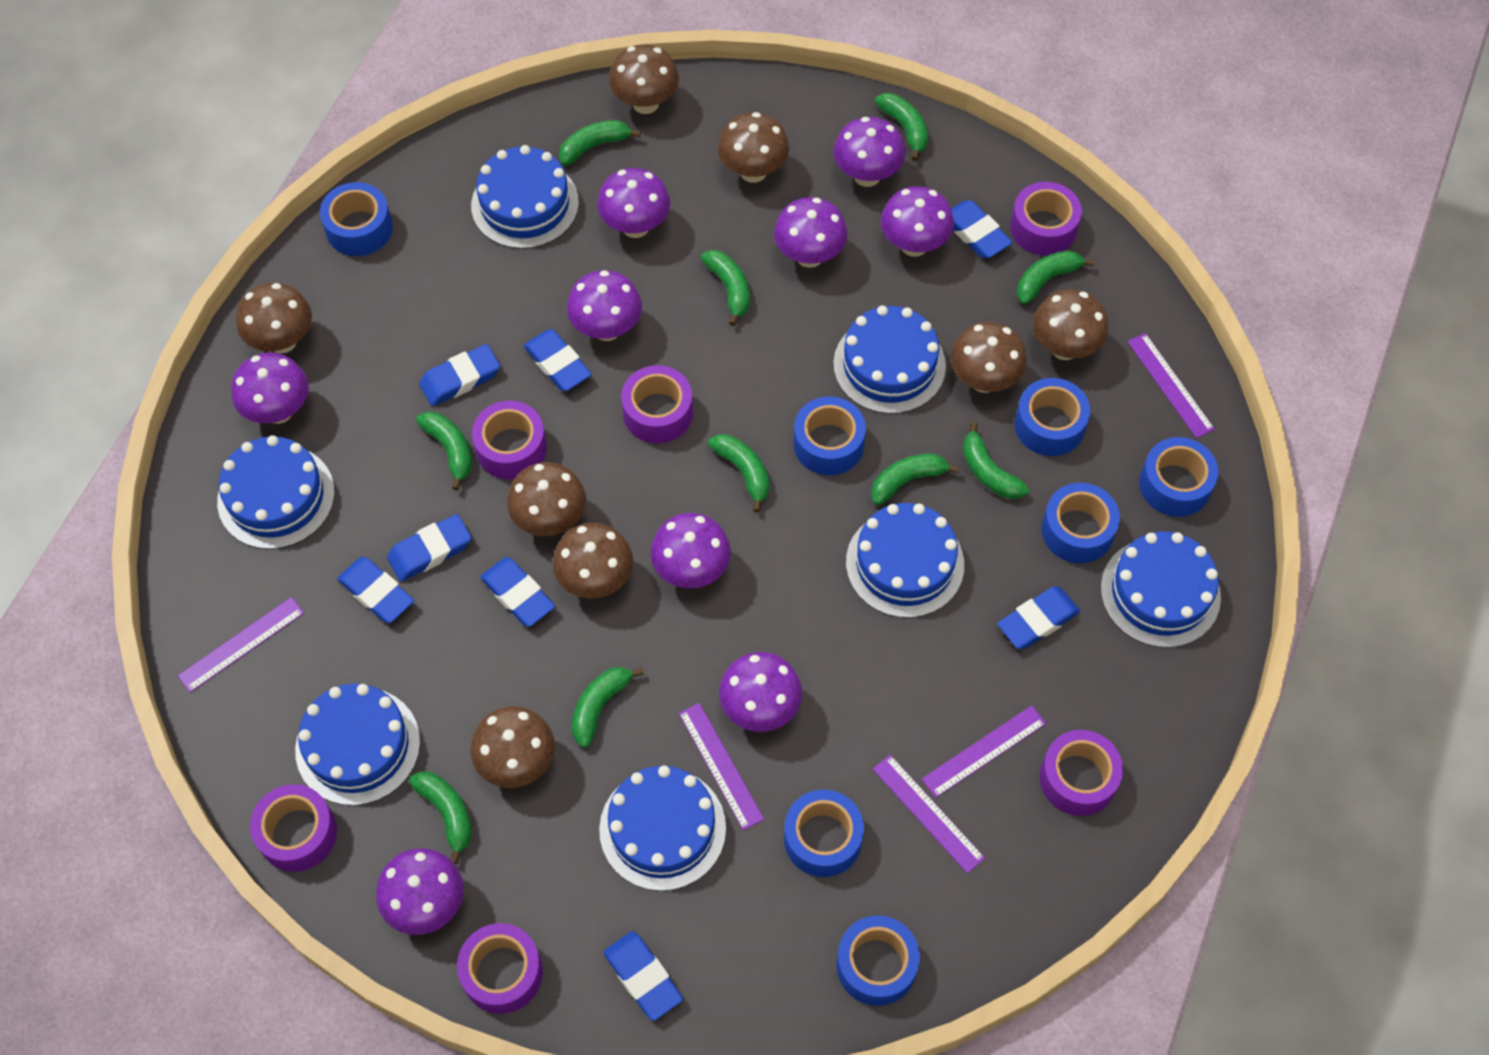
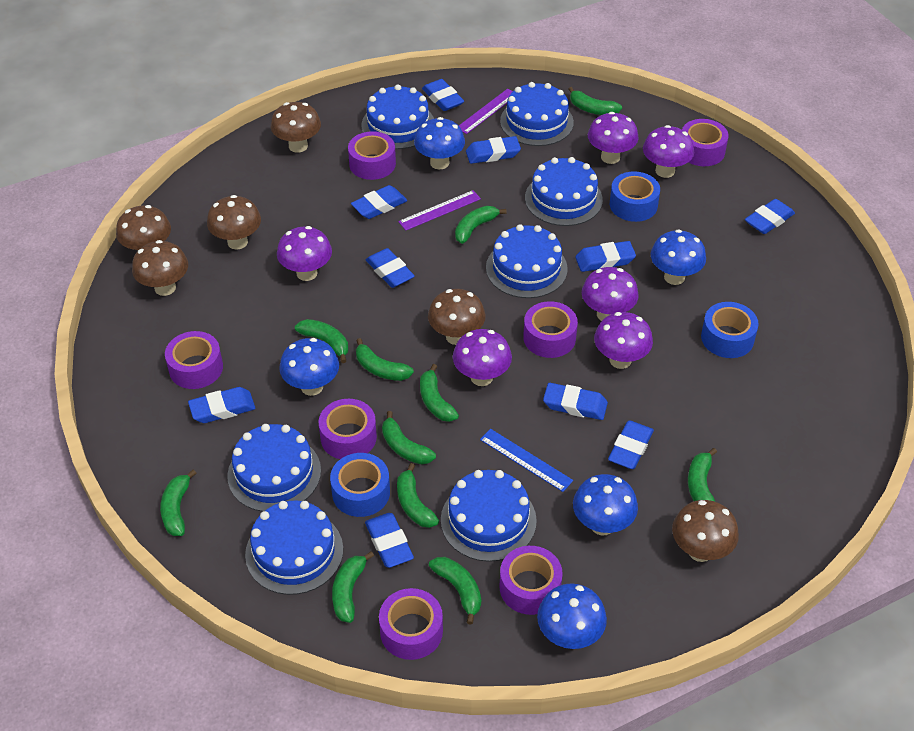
blue eraser: [337,557,414,623] [387,514,472,581] [419,344,500,406] [480,557,555,627] [524,329,592,391] [603,931,683,1021] [951,200,1013,258] [997,586,1080,649] = 8 -> [188,387,255,423] [351,185,407,219] [365,513,414,568] [366,248,415,288] [422,79,464,111] [466,136,521,164] [543,383,608,420] [575,241,636,272] [608,420,654,469] [745,199,795,234] = 10
blue mushroom: none = 0 -> [279,338,339,396] [414,117,465,169] [537,583,607,649] [573,474,638,536] [651,229,706,285] = 5
blue ruler: none = 0 -> [480,429,573,492] = 1
blue tape: [320,182,393,256] [784,790,864,877] [794,397,866,475] [836,916,920,1006] [1015,378,1090,456] [1042,483,1120,563] [1139,437,1218,517] = 7 -> [330,453,390,517] [610,171,660,222] [701,302,759,358] = 3
brown mushroom: [236,282,312,353] [470,706,555,788] [507,462,586,536] [553,523,633,599] [609,44,679,114] [718,112,789,183] [951,322,1027,393] [1033,289,1109,360] = 8 -> [116,205,171,250] [132,240,188,296] [207,195,261,250] [271,102,321,153] [428,289,486,345] [672,500,739,562] = 6
green banana: [409,771,472,864] [416,412,472,490] [559,120,641,166] [572,667,644,748] [701,250,750,326] [708,434,770,513] [871,453,960,505] [875,93,929,161] [963,422,1029,499] [1017,250,1095,304] = 10 -> [160,470,196,536] [295,319,348,363] [332,552,374,623] [356,338,414,381] [382,411,436,464] [397,463,439,528] [420,364,459,422] [429,557,481,625] [455,206,507,244] [569,87,622,115] [688,448,717,501] = 11
purple mushroom: [231,353,309,424] [376,848,464,935] [567,270,642,341] [597,168,670,238] [651,513,731,588] [719,652,802,732] [774,197,848,268] [834,117,905,187] [881,186,954,257] = 9 -> [277,226,332,281] [453,329,512,386] [582,267,639,321] [588,112,639,164] [594,312,653,369] [643,125,694,178] = 6
purple ruler: [178,597,304,693] [679,703,764,830] [873,755,985,873] [922,705,1046,798] [1128,333,1215,438] = 5 -> [398,190,481,230] [459,89,513,134] = 2
purple tape: [250,784,337,872] [457,923,543,1014] [472,400,547,480] [621,365,693,444] [1010,182,1082,256] [1040,730,1123,816] = 6 -> [165,331,223,389] [319,399,377,459] [348,131,396,180] [379,588,443,660] [500,546,563,615] [523,301,578,358] [682,119,729,166] = 7

